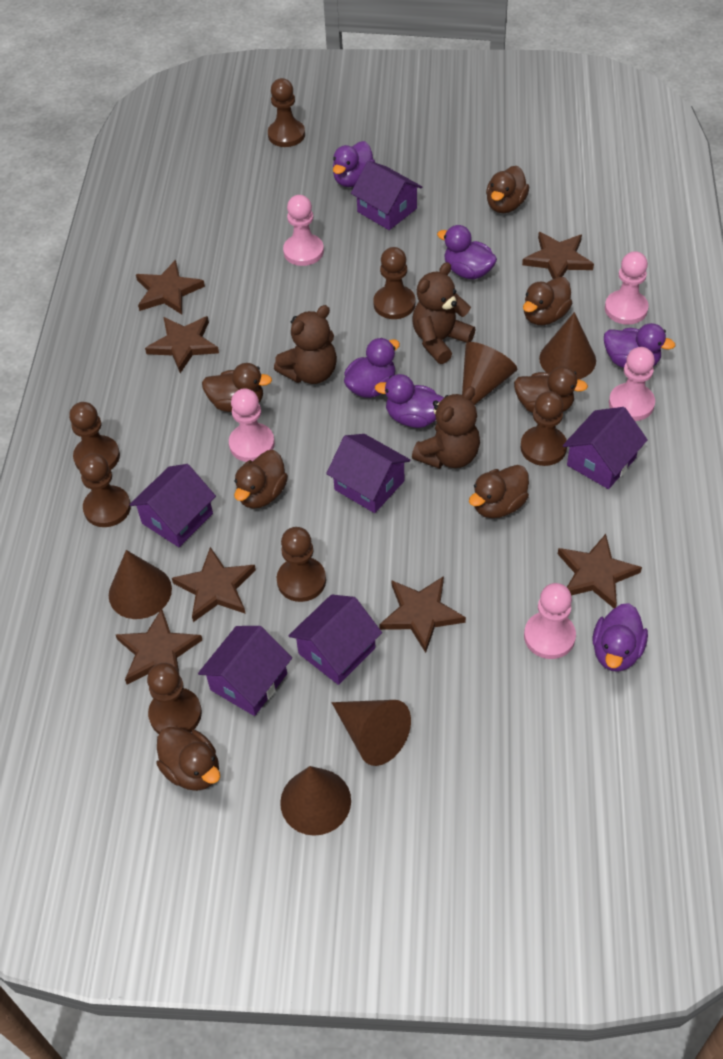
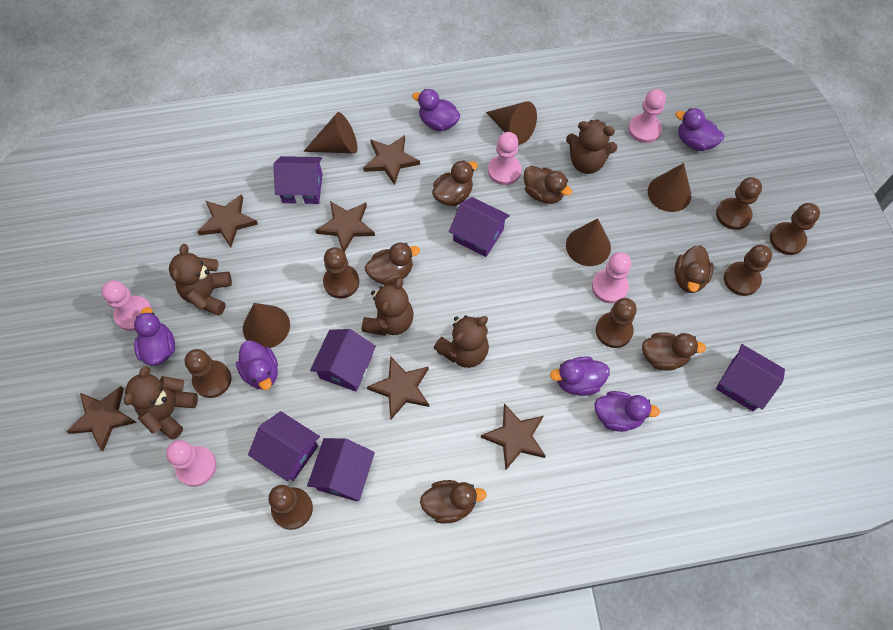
brown duck: [156,727,220,791] [202,363,272,412] [234,450,288,509] [469,465,529,518] [486,166,529,213] [514,367,588,413] [523,277,572,325] = 7 -> [365,243,420,286] [420,480,487,524] [432,160,478,206] [524,166,572,204] [642,332,706,371] [674,245,714,293] = 6
brown star: [116,609,202,684] [136,260,205,314] [145,316,219,373] [172,547,256,622] [379,576,466,653] [522,232,594,279] [558,534,642,608] = 7 -> [66,386,137,451] [197,194,258,248] [315,201,375,252] [363,135,420,185] [367,356,429,419] [481,403,546,470] = 6
brown teddy bear: [274,305,337,384] [412,386,480,469] [413,262,476,364] = 3 -> [124,366,198,440] [169,244,232,316] [362,278,414,336] [434,315,489,368] [566,120,617,174] = 5

